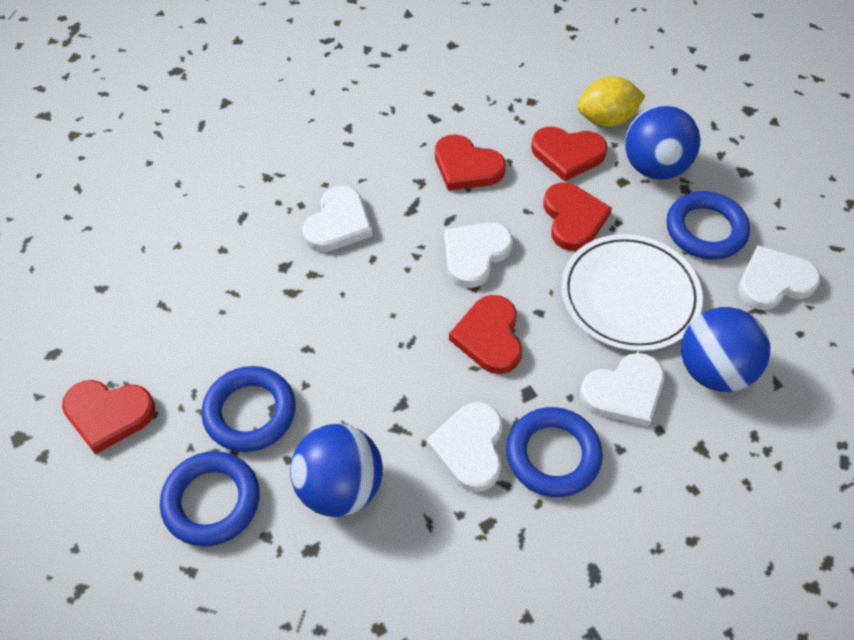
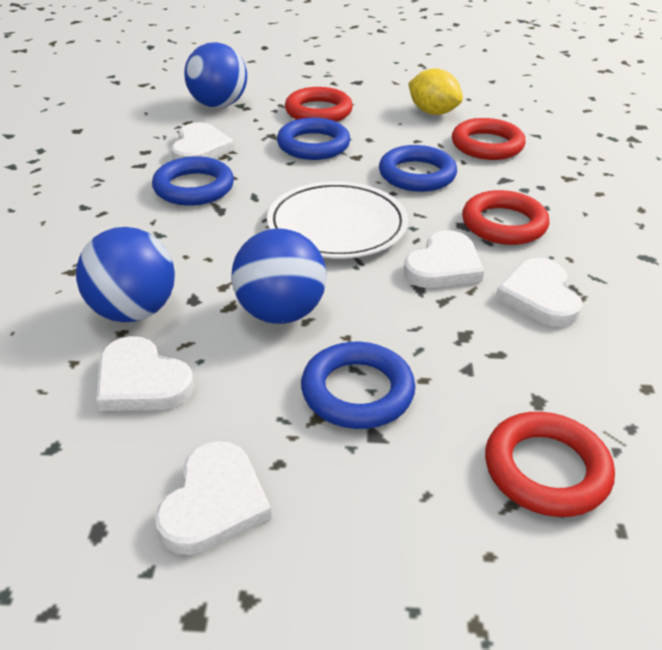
red heart: [62,380,155,454] [435,135,506,191] [449,295,522,374] [531,127,608,181] [543,183,612,251] = 5 -> none = 0
red ring: none = 0 -> [285,87,353,122] [452,118,526,160] [462,190,550,245] [485,412,615,517] = 4

